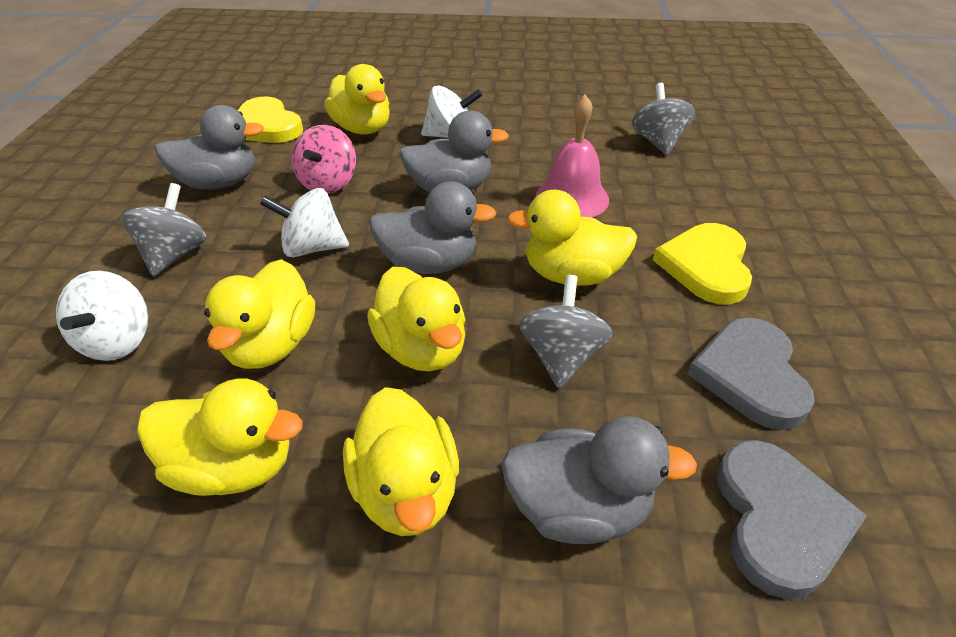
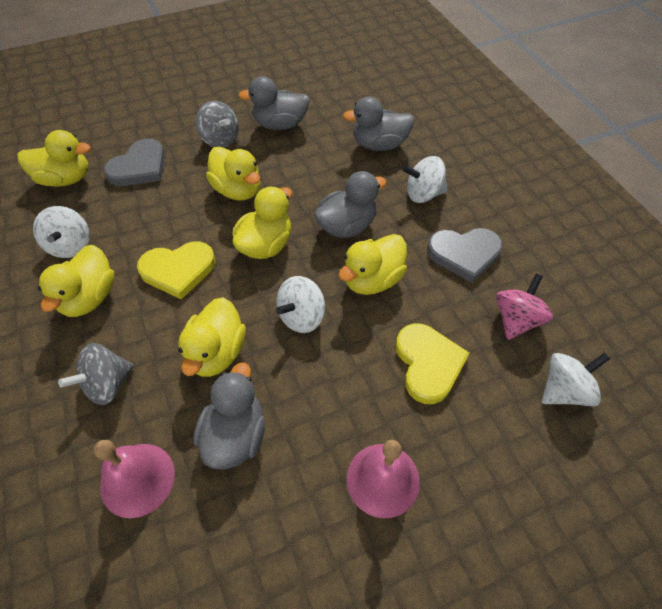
grey spinning top: [121,183,206,276] [519,275,613,388] [632,83,695,155] = 3 -> [58,343,134,405] [196,101,239,148] = 2
pink bell: [536,94,609,218] = 1 -> [94,440,175,518] [347,440,420,519] = 2
white spinning top: [56,270,148,361] [260,188,349,257] [421,86,482,138] = 3 -> [33,206,90,258] [276,276,325,333] [402,156,447,203] [542,353,610,406] = 4

